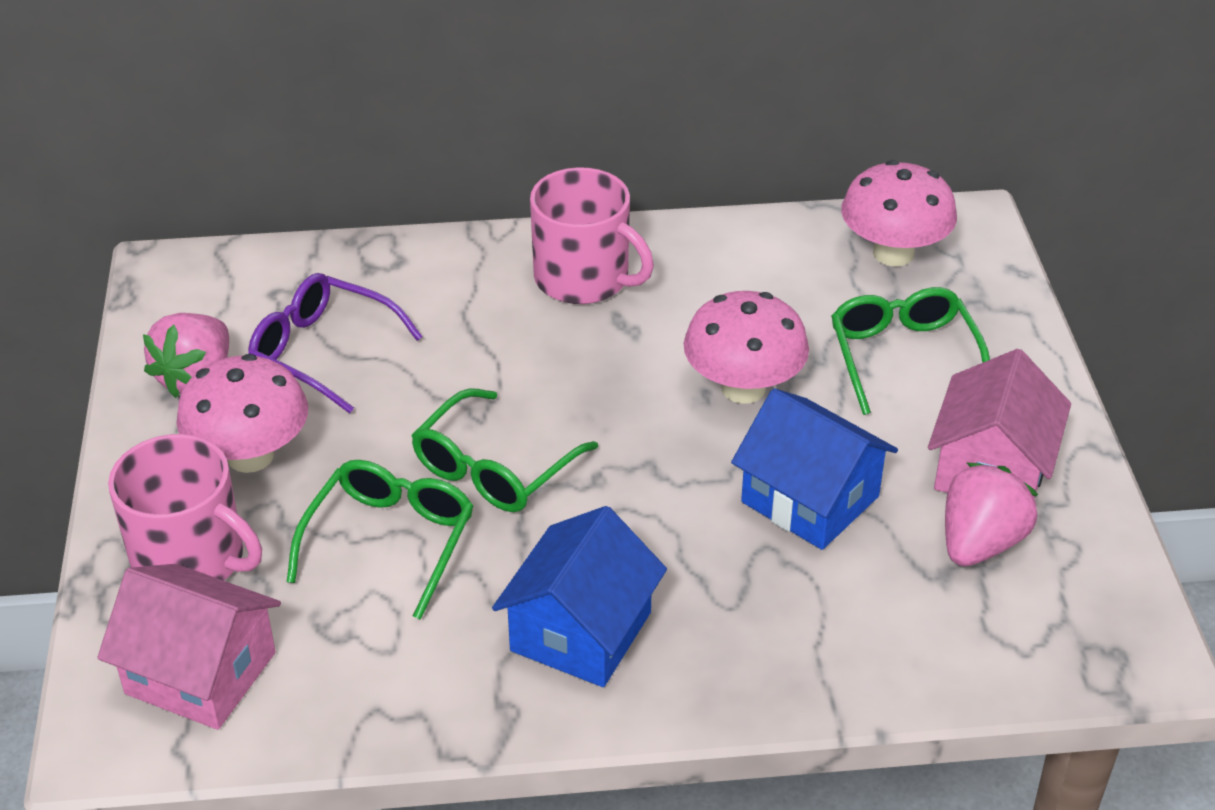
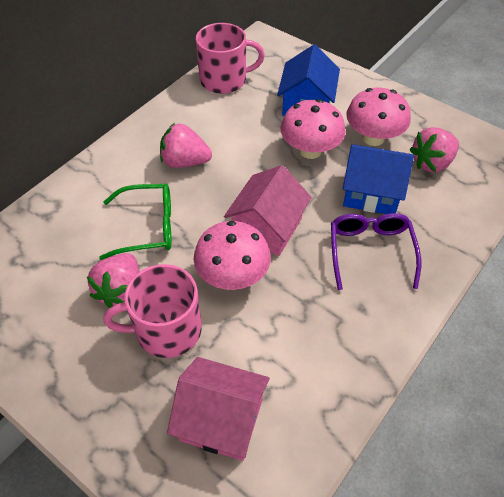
green glasses: [287,460,474,620] [411,388,598,512] [831,287,990,415] = 3 -> [99,184,172,260] = 1
pink strawberry: [143,313,229,398] [945,463,1038,566] = 2 -> [87,253,140,308] [160,123,212,168] [409,127,459,173] = 3

